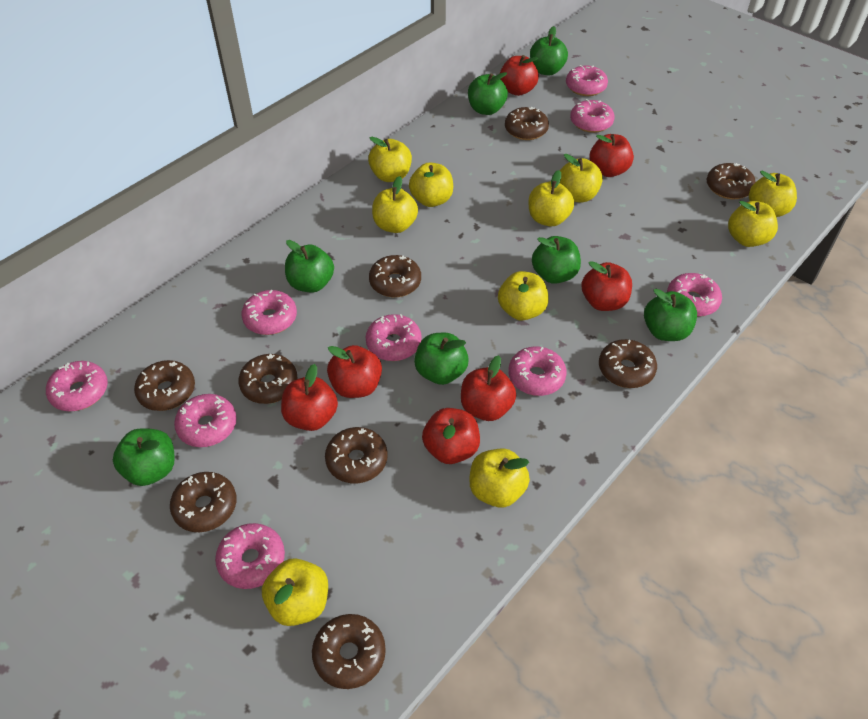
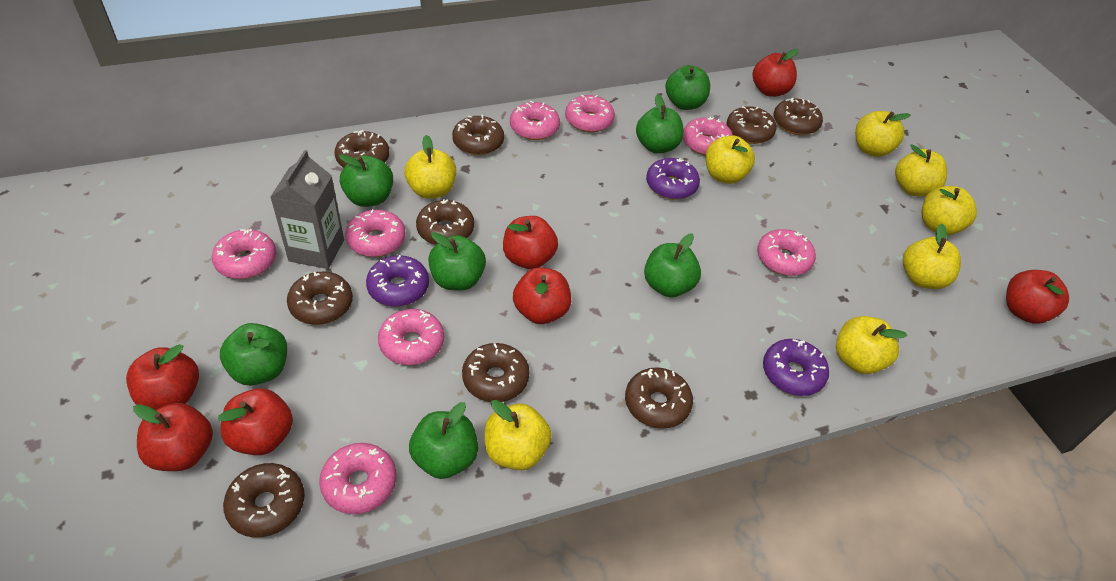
grey carton: none = 0 -> [270,150,344,269] = 1
pink donut: [46,361,108,411] [174,394,237,447] [215,523,285,589] [242,290,297,335] [365,314,422,361] [508,346,567,396] [566,65,608,96] [570,99,614,133] [667,273,722,317] = 9 -> [212,229,276,279] [319,443,396,514] [345,209,406,257] [378,309,444,365] [510,101,560,140] [565,95,615,133] [683,117,733,155] [757,229,816,276] = 8
purple donut: none = 0 -> [366,255,429,307] [646,158,700,199] [763,339,829,396] = 3
yellow apple: [262,558,328,626] [368,137,412,182] [372,176,418,233] [409,162,453,207] [469,449,530,508] [498,271,549,321] [529,170,574,226] [560,154,603,202] [728,201,778,247] [749,171,797,217] = 10 -> [404,135,456,199] [484,400,552,470] [705,135,755,184] [836,316,907,374] [855,111,911,157] [895,144,947,197] [903,224,961,289] [922,186,977,235] = 8

